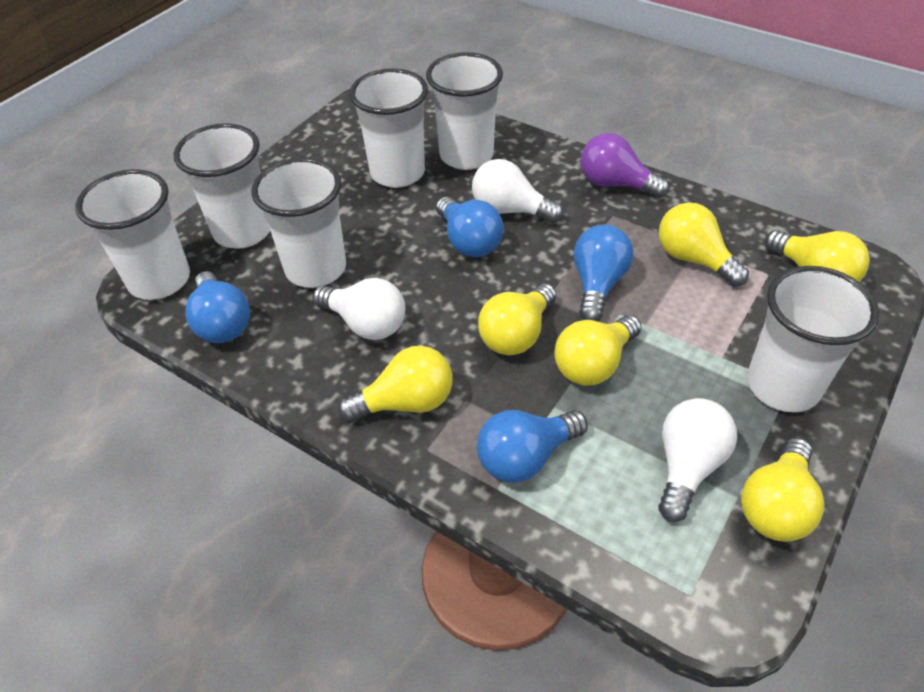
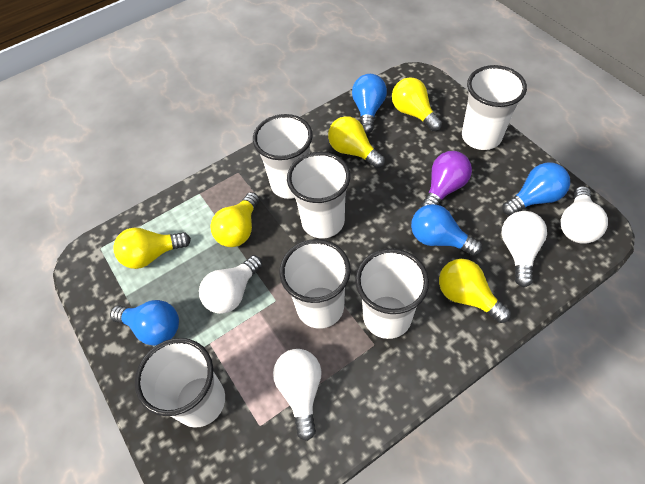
white light bulb: [313,278,405,340] [472,159,564,223] [658,398,737,522] = 3 -> [199,255,262,314] [273,349,322,441] [501,211,547,287] [561,186,608,244] = 4
yellow light bulb: [338,346,453,422] [478,283,556,355] [554,315,642,386] [659,202,749,287] [741,438,824,542] [765,230,870,282] = 6 -> [113,228,191,269] [211,192,259,247] [328,116,385,168] [392,77,442,131] [439,259,511,323] = 5

